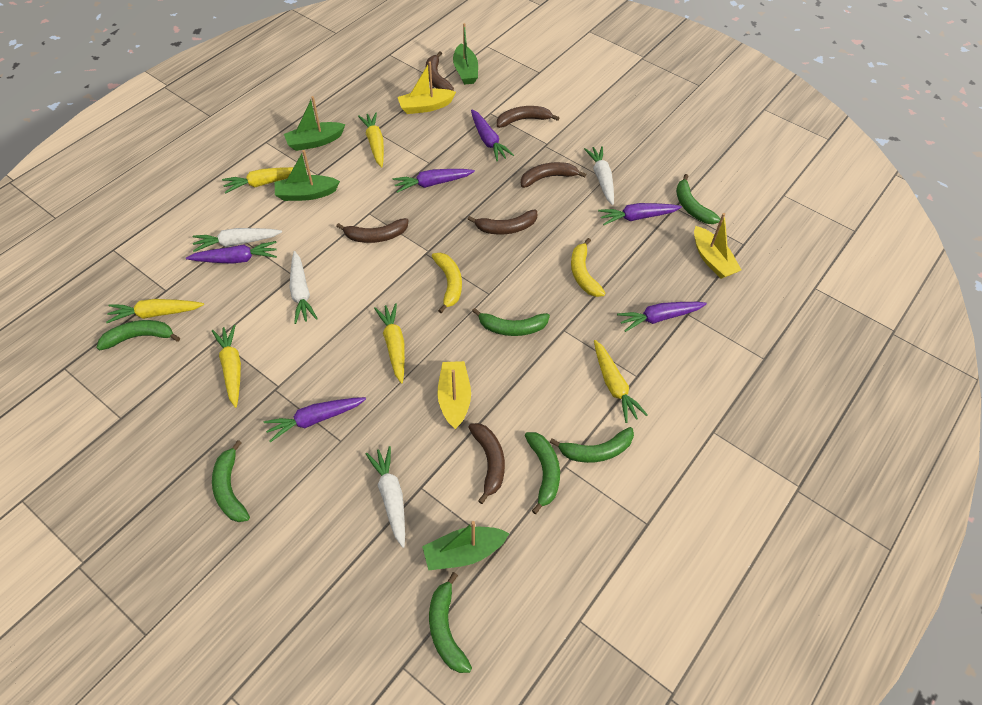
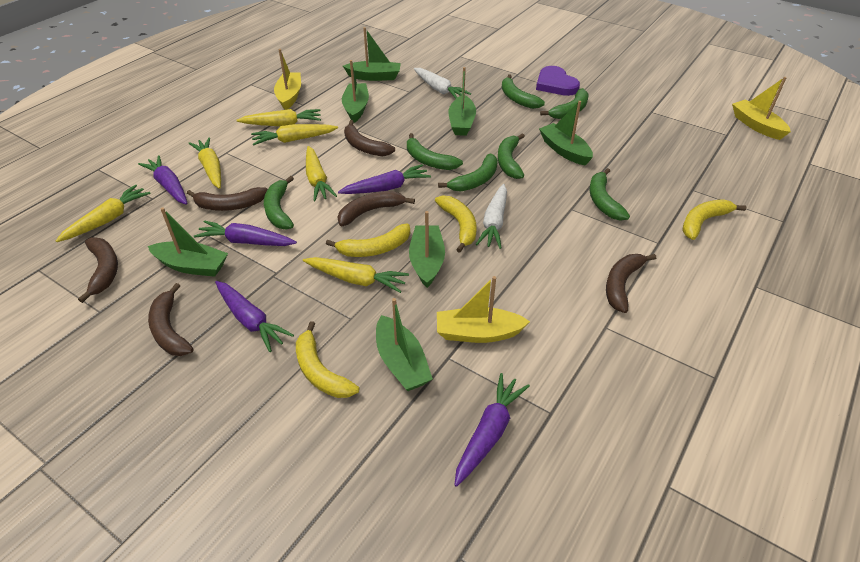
green boat: [275,150,340,201] [284,96,346,151] [422,521,509,570] [453,23,478,85] = 4 -> [148,207,228,277] [342,60,369,123] [343,27,401,81] [376,298,433,391] [409,211,445,288] [449,67,476,136] [539,101,593,166] = 7
purple carrot: [186,241,277,264] [264,397,366,442] [393,169,475,193] [471,109,514,161] [598,203,682,225] [617,302,707,332] = 6 -> [138,155,188,205] [194,220,297,246] [215,281,294,352] [338,164,431,194] [454,373,530,487] = 5
purple heart: none = 0 -> [536,66,580,96] = 1
white carrot: [192,228,282,252] [290,251,318,324] [366,446,405,548] [584,146,614,205] = 4 -> [414,68,471,99] [476,184,507,249] = 2
yellow banana: [432,253,462,313] [571,238,606,297] = 2 -> [296,321,359,398] [326,223,410,257] [435,195,477,253] [682,199,746,240] = 4

